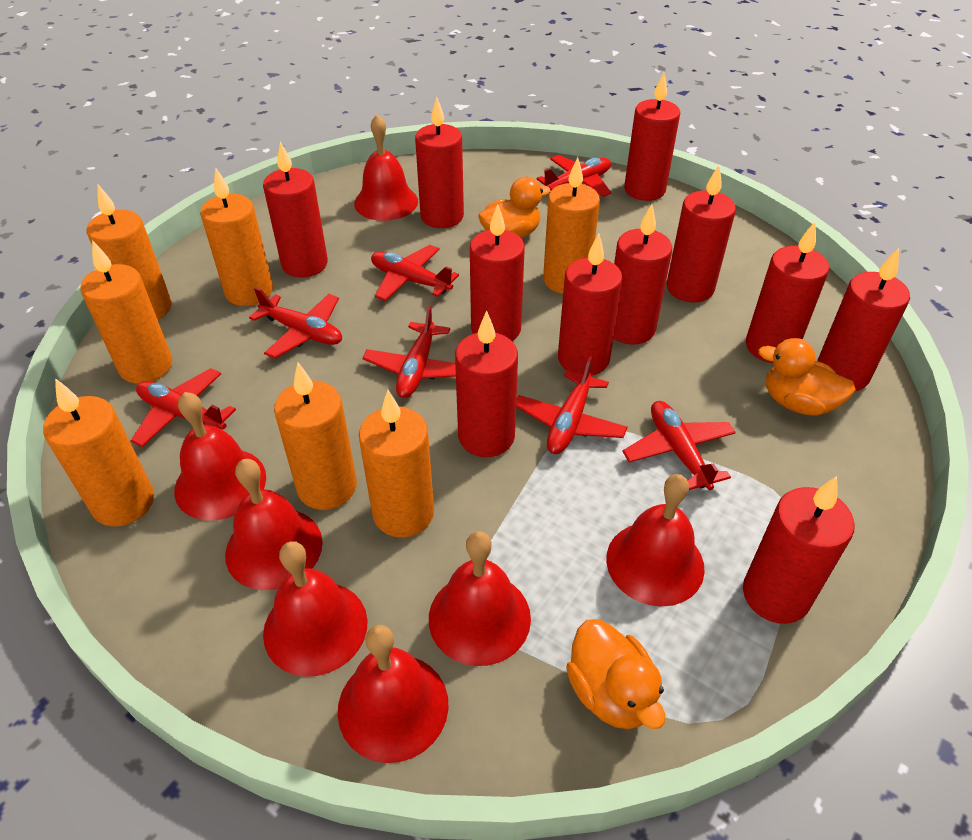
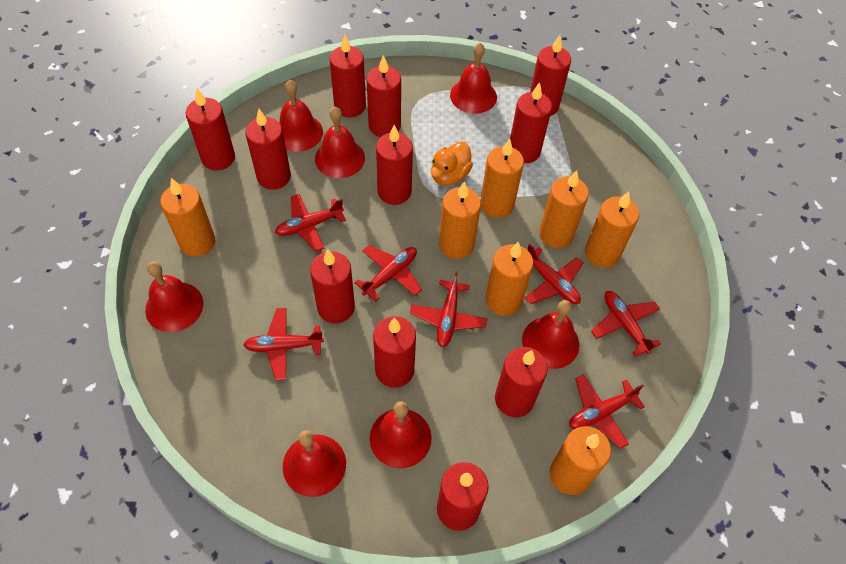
orange duck: [478,177,551,239] [566,619,665,729] [758,338,856,416] = 3 -> [431,142,473,185] = 1

